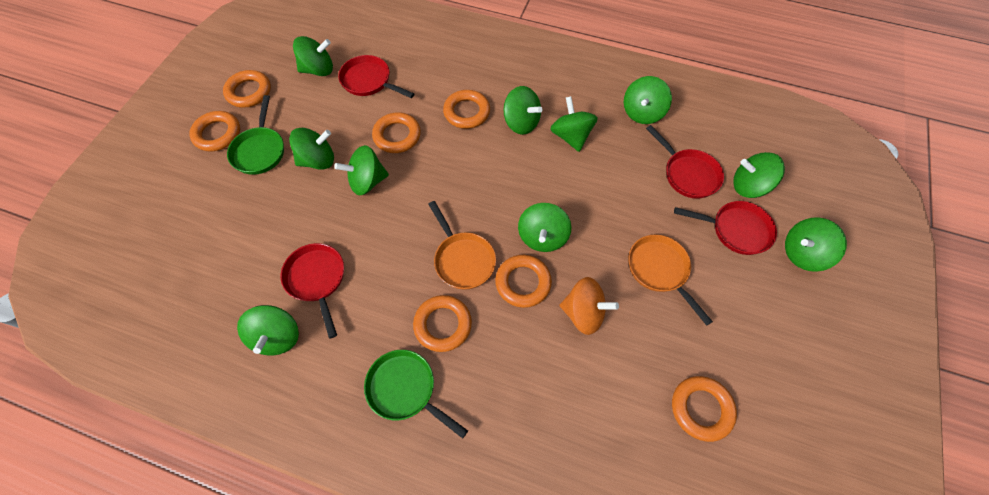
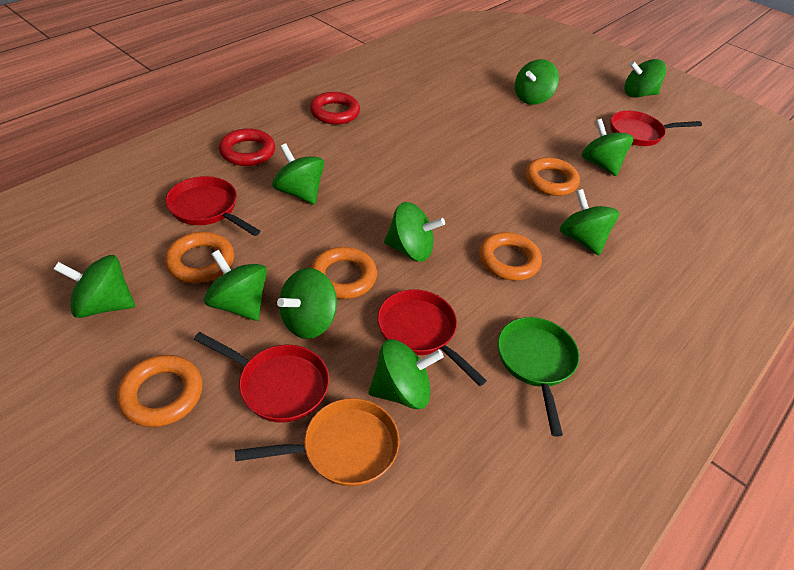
green pan: [227,95,284,175] [364,350,468,439] = 2 -> [498,317,579,437] = 1
orange pan: [428,201,496,290] [628,235,713,326] = 2 -> [235,398,400,487] = 1
orange ring: [189,111,240,152] [223,70,271,108] [372,112,421,153] [413,295,472,352] [443,90,490,129] [495,255,552,308] [672,376,737,442] = 7 -> [117,355,203,427] [165,232,234,283] [311,247,377,299] [479,232,542,281] [525,157,580,196] = 5
orange spinning top: [560,277,619,335] = 1 -> none = 0
red ring: none = 0 -> [219,128,275,166] [310,92,360,125] = 2

